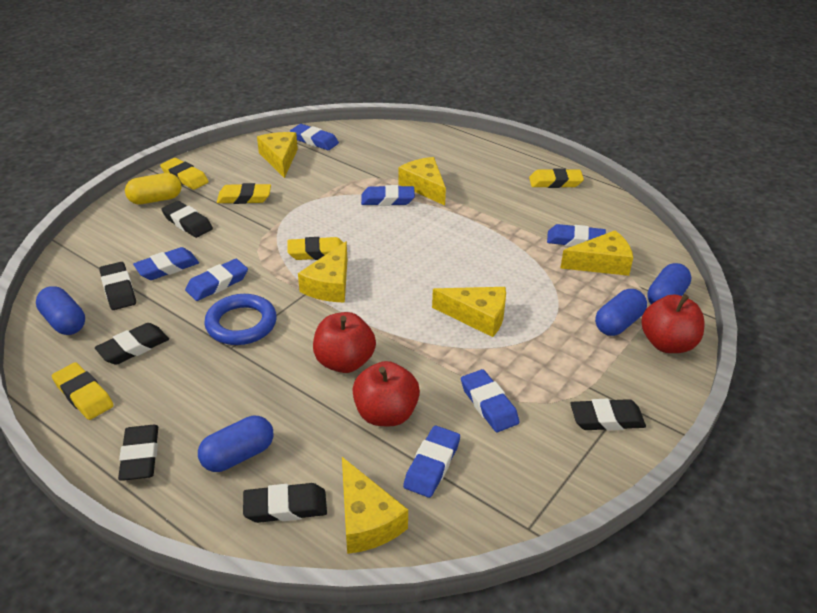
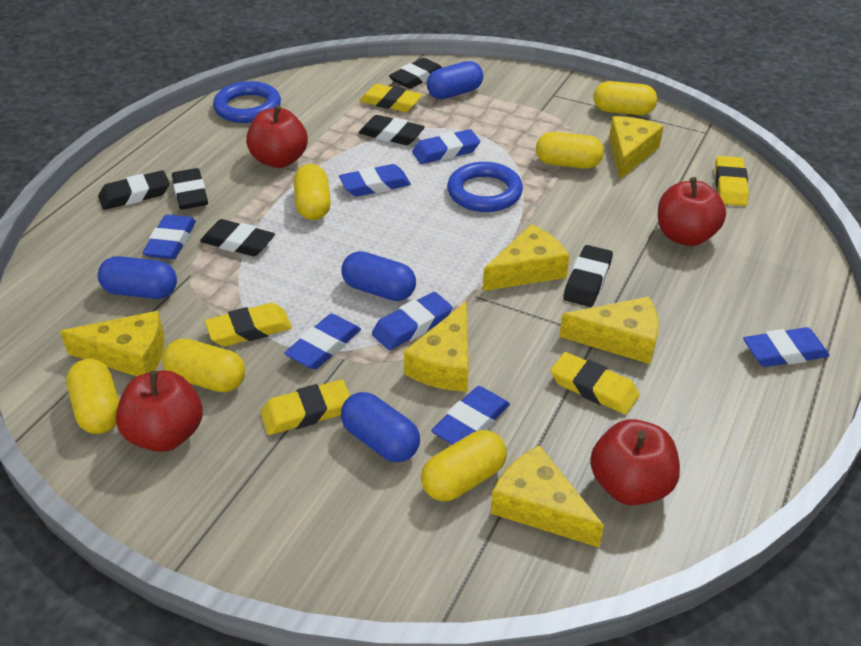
blue ring: [204,294,277,345] = 1 -> [213,81,281,123] [447,162,523,212] = 2
red apple: [313,312,376,373] [352,361,420,426] [641,294,705,353] = 3 -> [116,370,203,452] [246,105,308,168] [590,419,680,505] [658,177,726,246] = 4
yellow capsule: [125,173,181,204] = 1 -> [66,359,119,434] [162,339,245,392] [294,164,331,220] [421,430,507,501] [536,132,604,169] [594,81,657,115] = 6

